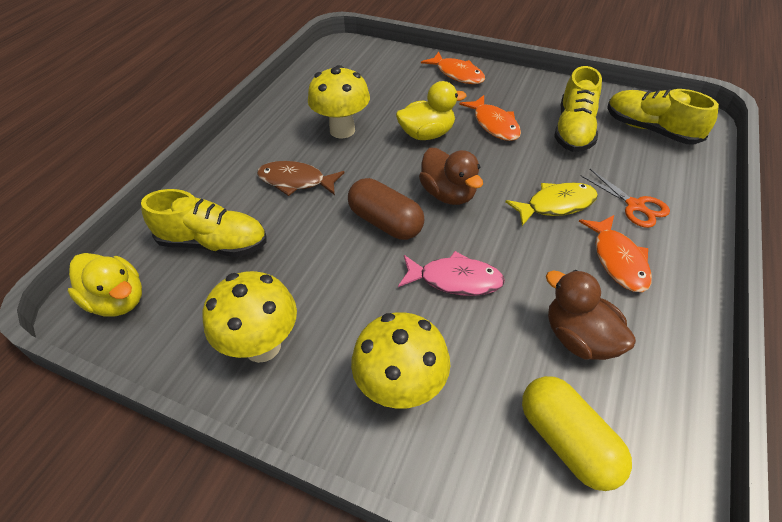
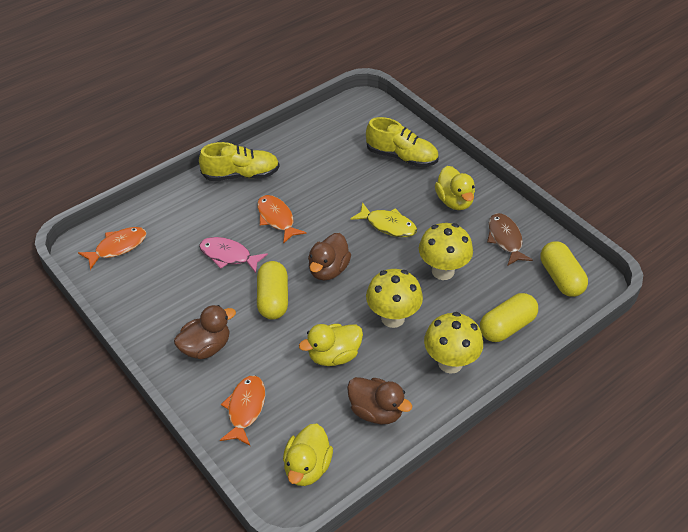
brown capsule: [348,178,425,240] = 1 -> none = 0
brown duck: [419,148,483,205] [546,270,636,360] = 2 -> [174,305,236,359] [308,233,351,280] [347,377,412,424] = 3
orange scissors: [580,169,670,228] = 1 -> none = 0
yellow capsule: [522,376,632,491] = 1 -> [257,261,288,320] [480,293,538,342] [541,241,588,297] = 3
yellow duck: [68,253,142,316] [396,81,466,140] = 2 -> [283,423,333,486] [299,324,363,366] [435,166,475,210] = 3
yellow shoe: [141,189,267,257] [554,66,602,152] [607,89,719,144] = 3 -> [199,142,280,181] [366,117,439,167] = 2

